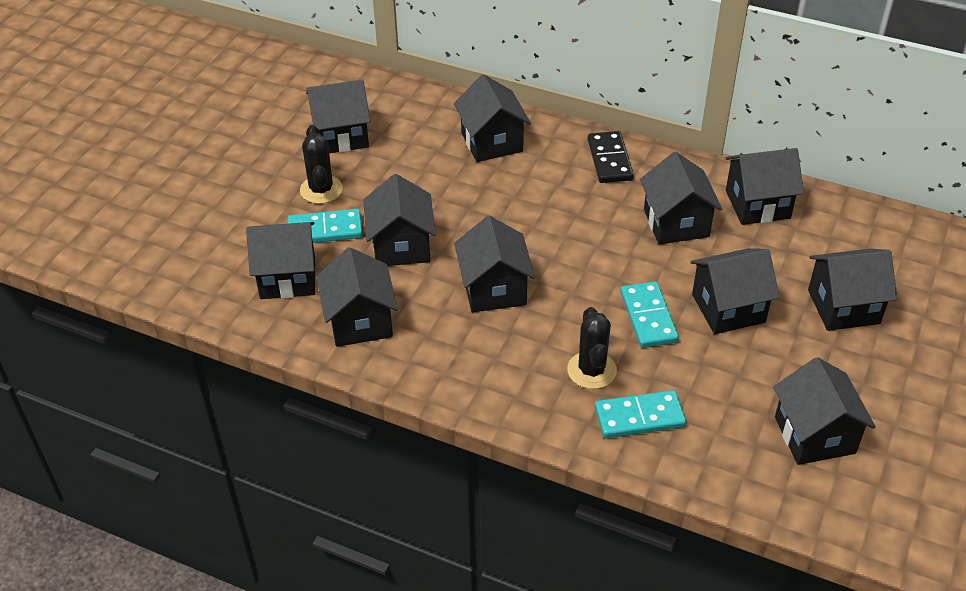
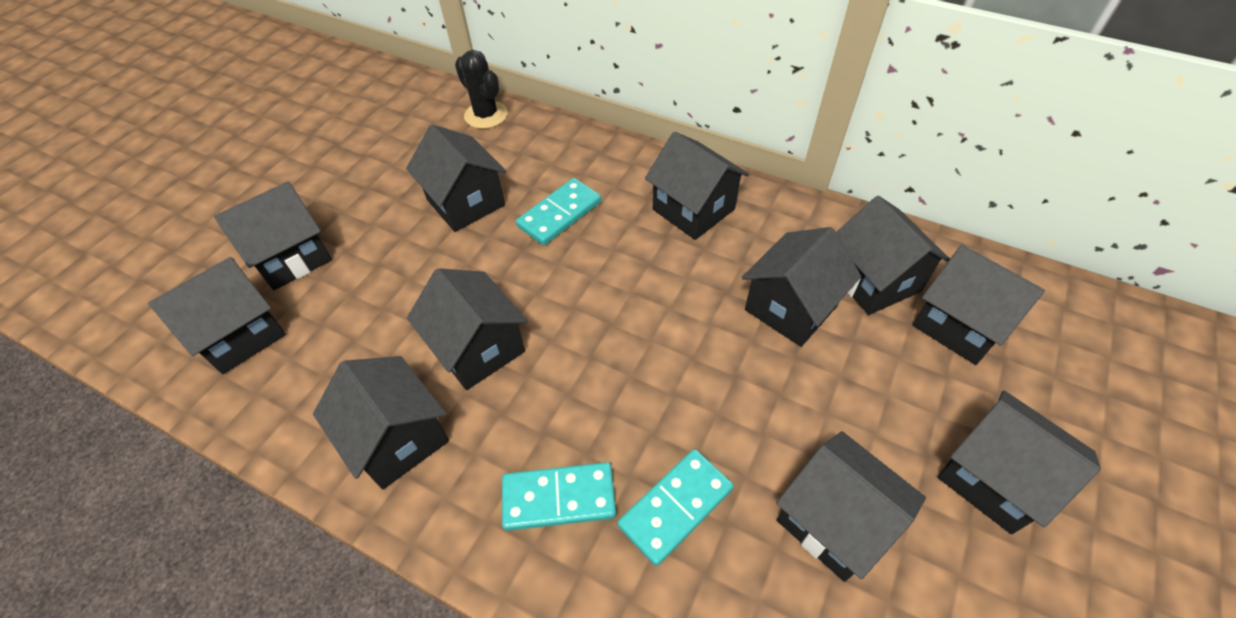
black cactus: [300,125,343,204] [567,307,617,389] = 2 -> [455,50,507,129] = 1
black domino: [588,131,634,183] = 1 -> none = 0

